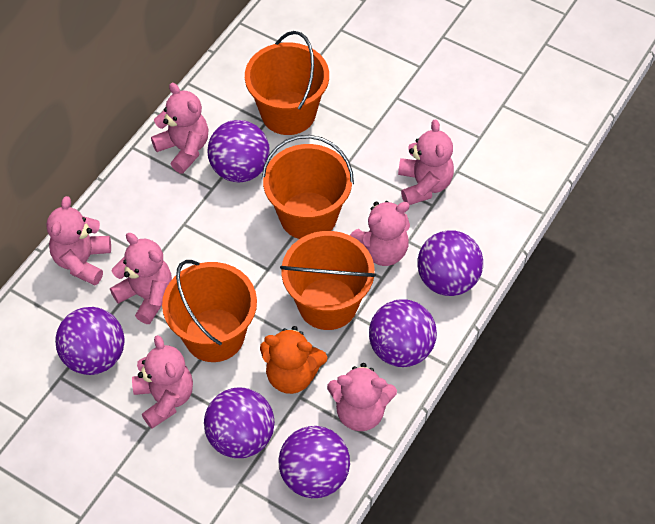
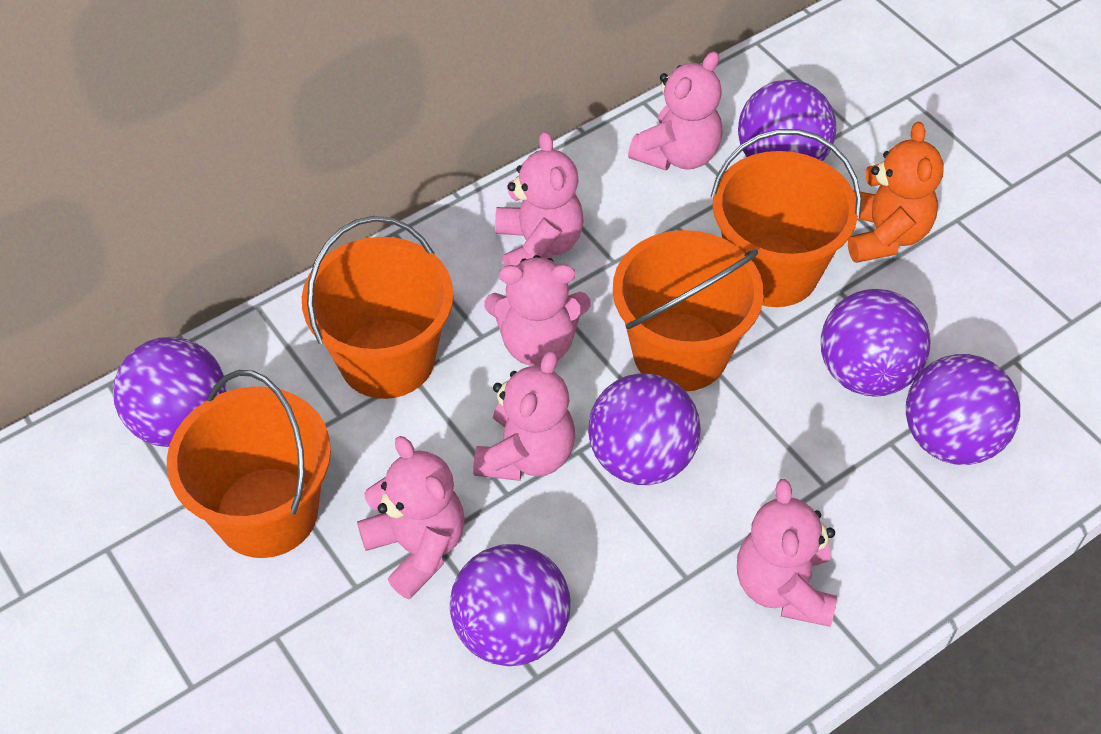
pink teddy bear: [46,196,111,285] [110,233,172,324] [132,335,193,429] [151,83,209,174] [327,363,397,431] [350,201,410,266] [398,120,454,205] = 7 -> [357,436,465,600] [473,351,575,481] [485,255,591,366] [495,131,584,267] [628,51,723,171] [737,479,837,627] = 6

